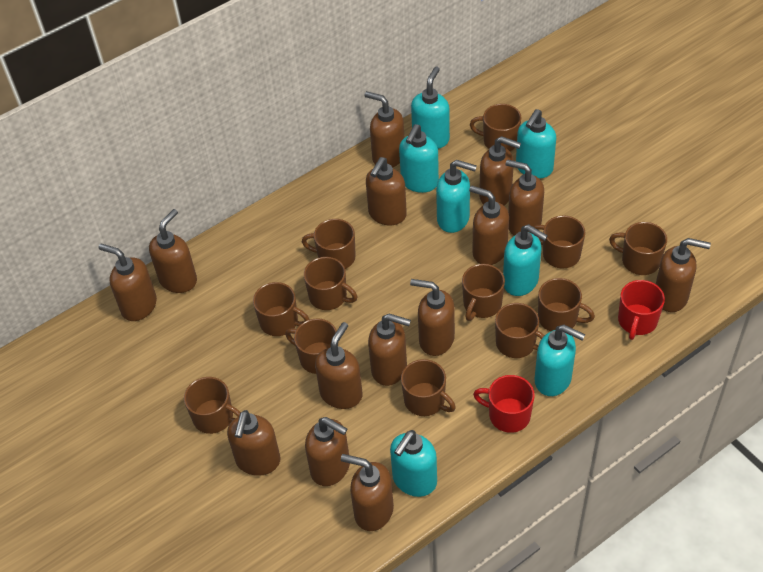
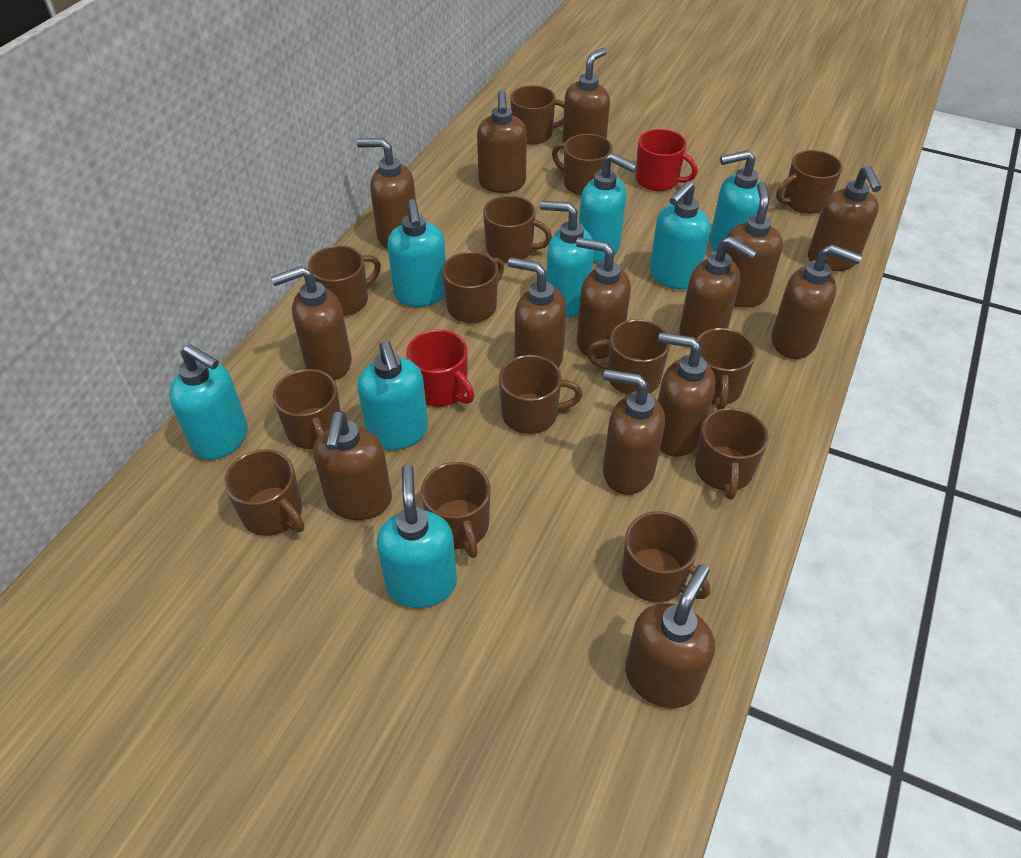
brown mug: [184,377,241,434] [253,282,310,336] [285,318,337,374] [302,219,356,269] [304,257,357,310] [401,359,456,416] [462,264,505,321] [470,104,521,151] [495,303,545,358] [533,215,585,269] [538,278,595,332] [609,222,667,275] = 12 -> [224,449,304,536] [273,369,341,449] [308,245,381,316] [421,462,491,558] [442,252,504,323] [483,195,552,263] [499,355,583,434] [510,85,564,144] [552,134,612,196] [586,319,670,395] [622,511,710,602] [695,408,769,500] [696,328,756,409] [776,150,843,214] = 14
turquoise soap dispenser: [390,430,437,497] [399,124,439,193] [411,67,450,149] [436,160,477,233] [503,224,548,296] [516,109,556,179] [534,325,586,396] = 7 -> [169,344,248,460] [357,340,428,450] [376,465,457,608] [388,199,446,307] [540,201,594,317] [579,153,637,262] [650,181,710,290] [710,150,760,252] = 8

